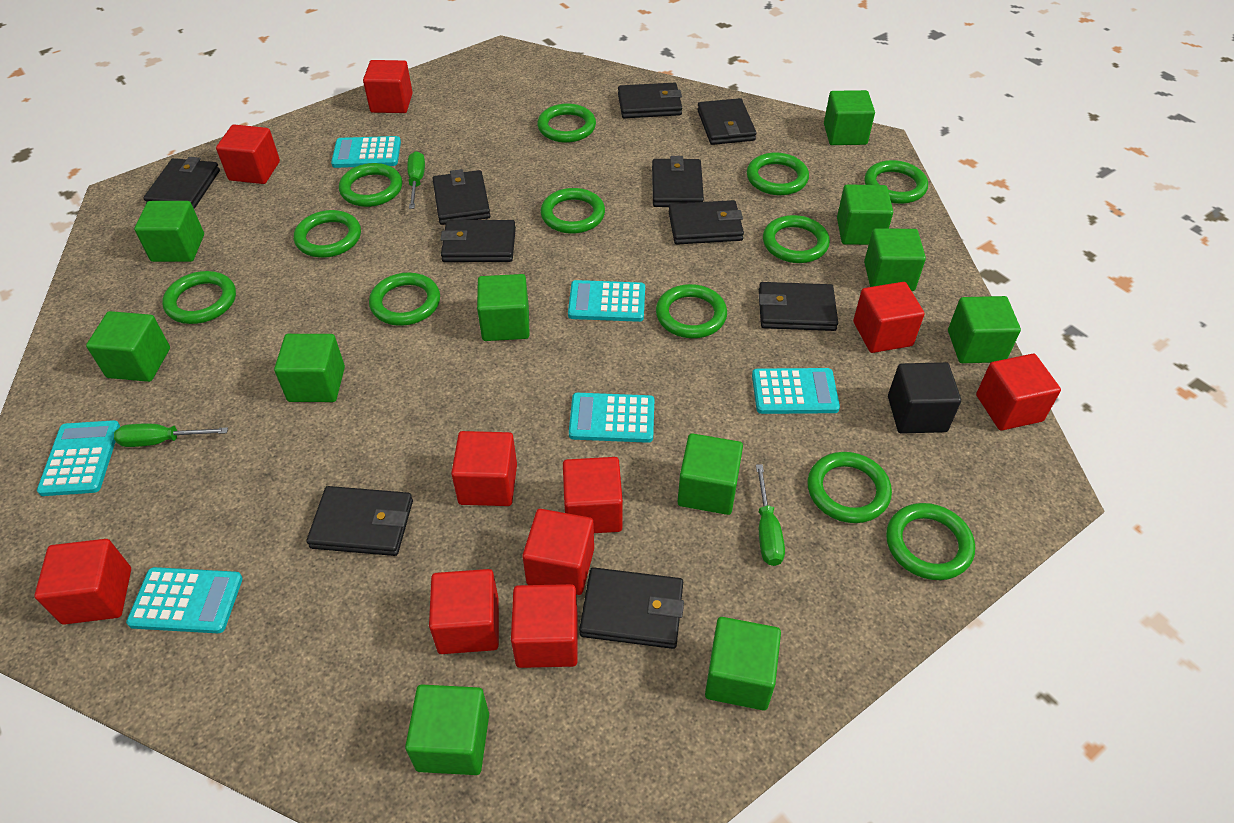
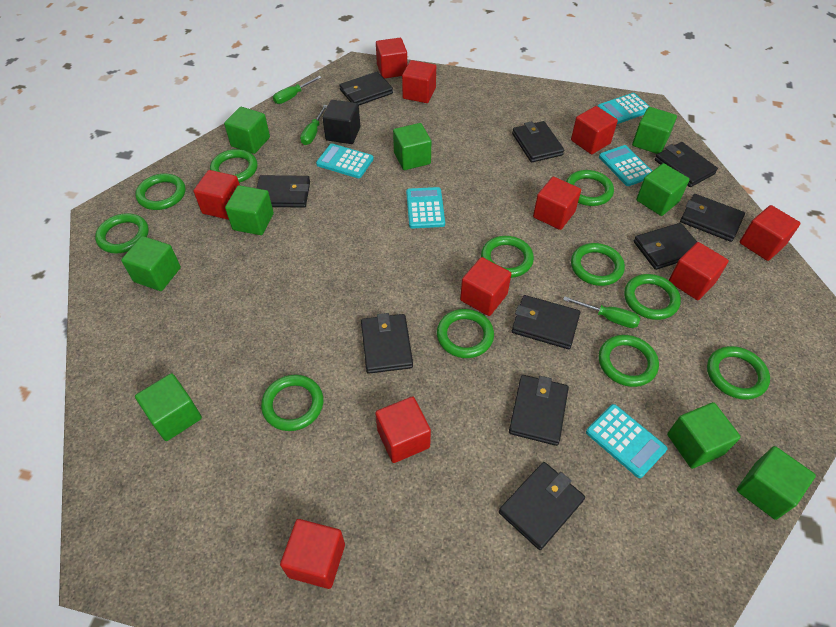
green cube: [86,311,170,382] [134,201,204,262] [274,334,345,402] [405,684,489,775] [477,274,530,341] [678,433,743,515] [705,617,781,710] [824,90,875,145] [837,184,893,245] [864,229,926,291] [948,296,1021,363] = 11 -> [121,236,181,291] [135,373,202,441] [224,107,270,154] [225,185,274,235] [393,123,431,170] [632,107,677,154] [636,163,690,216] [667,402,741,469] [737,446,816,520] = 9
green ring: [162,271,236,324] [294,210,361,258] [339,163,402,207] [369,273,440,326] [537,104,596,143] [541,188,605,234] [656,284,727,338] [747,153,809,195] [763,215,830,263] [807,452,892,523] [864,160,928,204] [886,503,975,580] = 12 -> [95,213,149,253] [135,174,185,210] [210,149,257,183] [261,375,323,431] [437,309,494,358] [481,236,534,278] [566,170,614,206] [571,243,625,286] [599,335,659,387] [624,274,681,320] [707,346,770,400] = 11
turquoise calculator: [37,420,120,496] [126,567,243,633] [331,136,401,168] [568,280,645,322] [569,393,655,443] [752,368,840,414] = 6 -> [316,144,374,178] [406,187,445,229] [586,404,667,478] [598,93,650,124] [599,145,652,186] = 5

